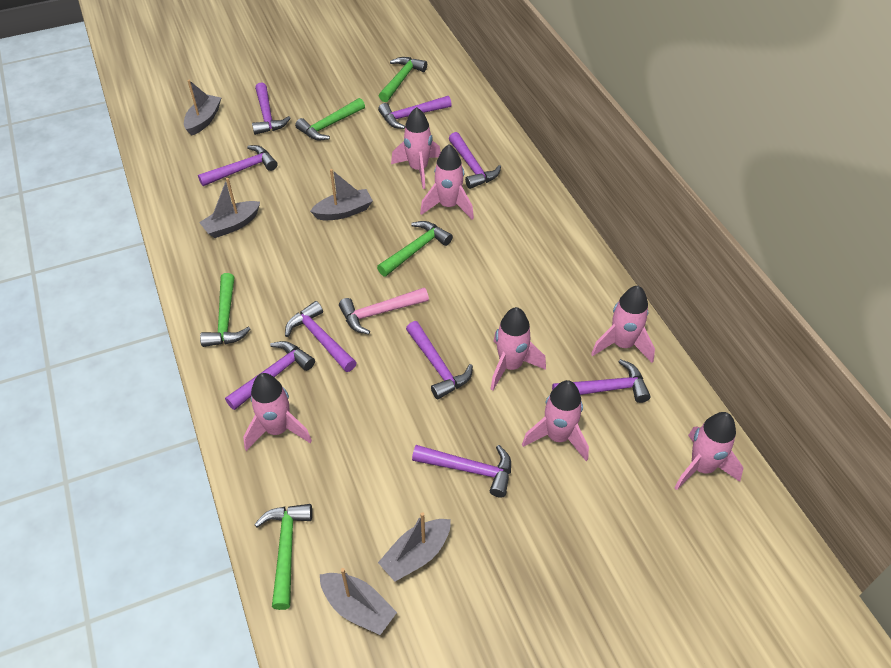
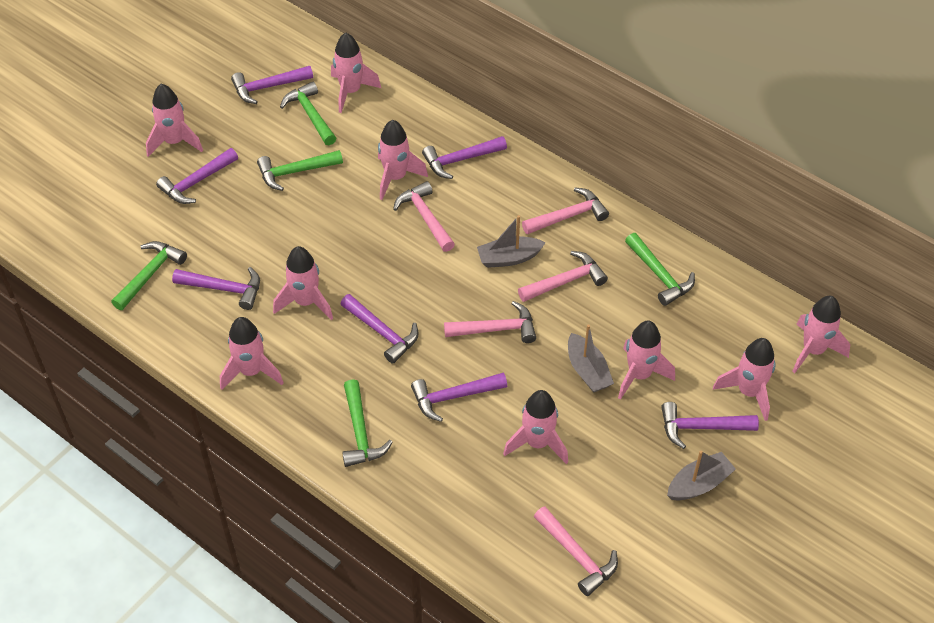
grey boat: [184,80,221,136] [199,178,260,238] [310,169,373,220] [320,568,397,635] [378,512,451,582] = 5 -> [477,215,545,268] [568,325,614,393] [667,451,736,500] = 3
pink hammer: [339,288,429,334] = 1 -> [393,181,455,252] [444,301,536,343] [518,251,608,302] [522,187,609,234] [534,506,618,596] = 5
pink rocket: [243,373,312,451] [391,107,441,189] [420,144,474,220] [491,307,546,391] [522,380,589,461] [591,286,655,363] [674,412,743,490] = 7 -> [146,84,203,157] [220,317,284,390] [273,246,333,320] [331,33,381,113] [378,120,428,200] [503,390,568,464] [618,321,675,399] [713,338,776,421] [792,296,850,373] = 9
purple hammer: [198,145,277,186] [225,341,315,410] [252,82,291,135] [285,301,357,372] [378,96,452,129] [406,321,473,399] [412,445,511,498] [449,132,501,189] [552,359,651,403] = 9 -> [156,148,238,204] [172,267,260,310] [231,66,313,104] [341,294,419,364] [411,373,507,422] [422,136,507,179] [661,402,759,449] = 7

